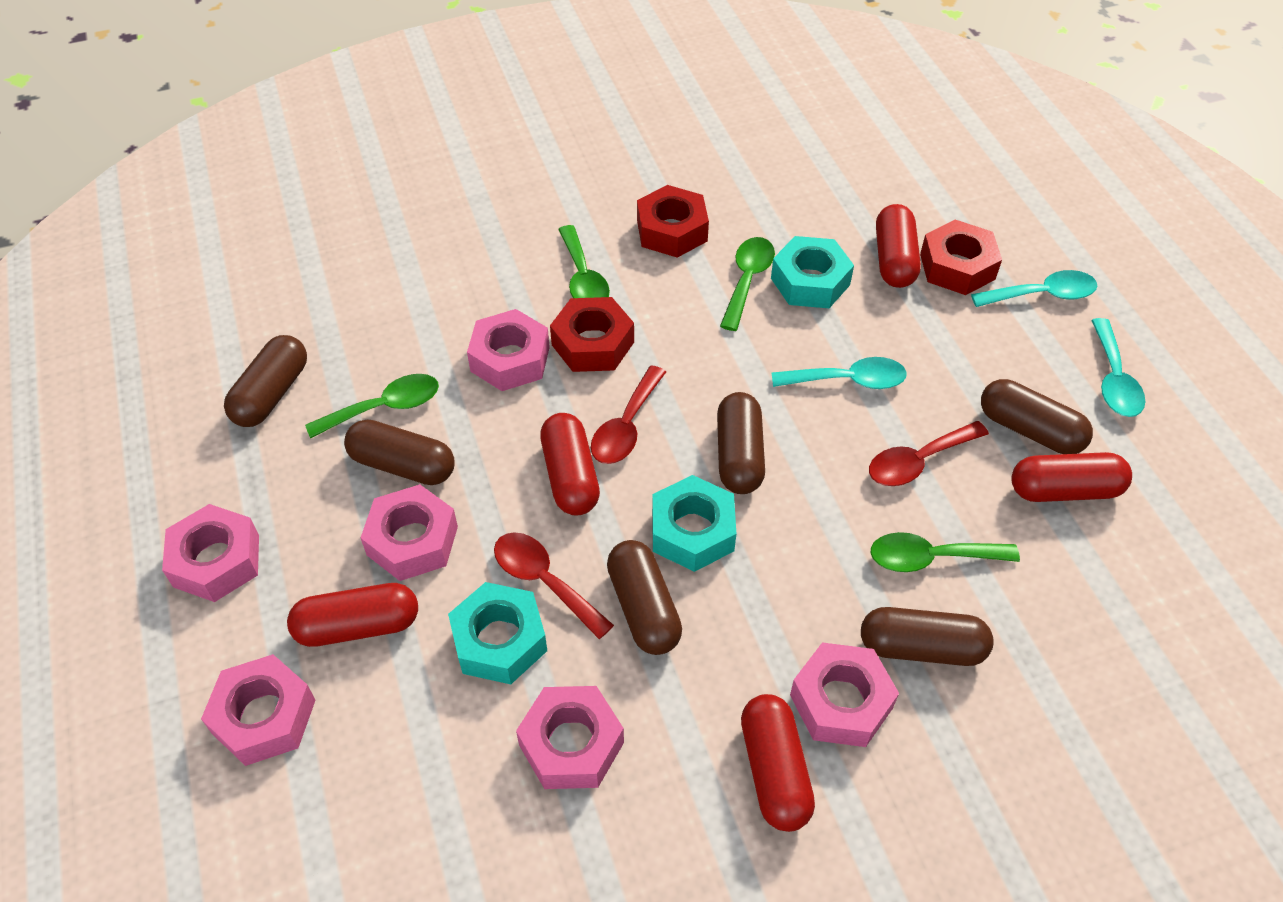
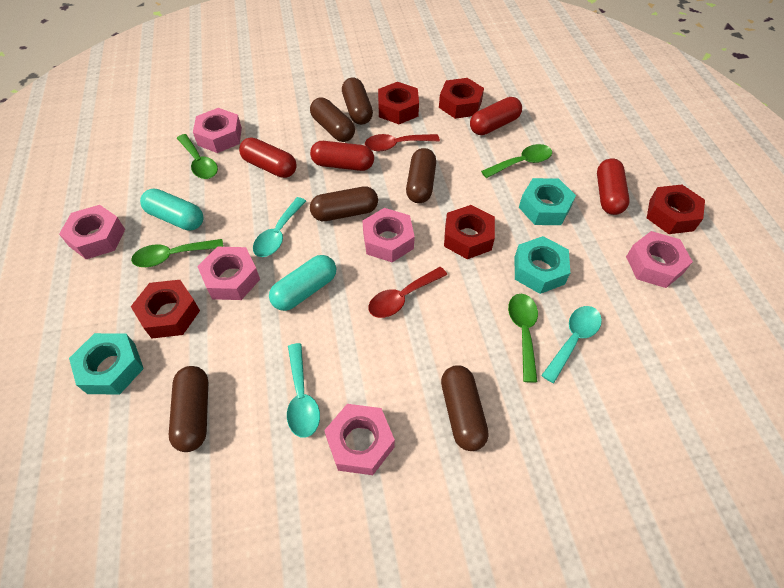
red capsule: [287,583,418,647] [540,413,600,516] [741,694,815,832] [876,204,921,288] [1011,452,1132,502] = 5 -> [239,137,297,178] [310,141,374,171] [470,97,522,135] [597,158,630,215] = 4
red nut: [550,297,634,372] [637,185,709,258] [920,220,1002,295] = 3 -> [131,280,200,338] [378,82,419,124] [439,78,484,119] [444,205,495,259] [647,185,705,234] = 5
red spoon: [494,532,614,639] [591,365,666,464] [869,421,989,486] = 3 -> [365,134,440,151] [368,267,447,318] = 2
turquoise capsule: none = 0 -> [140,189,203,231] [269,255,336,311] = 2

